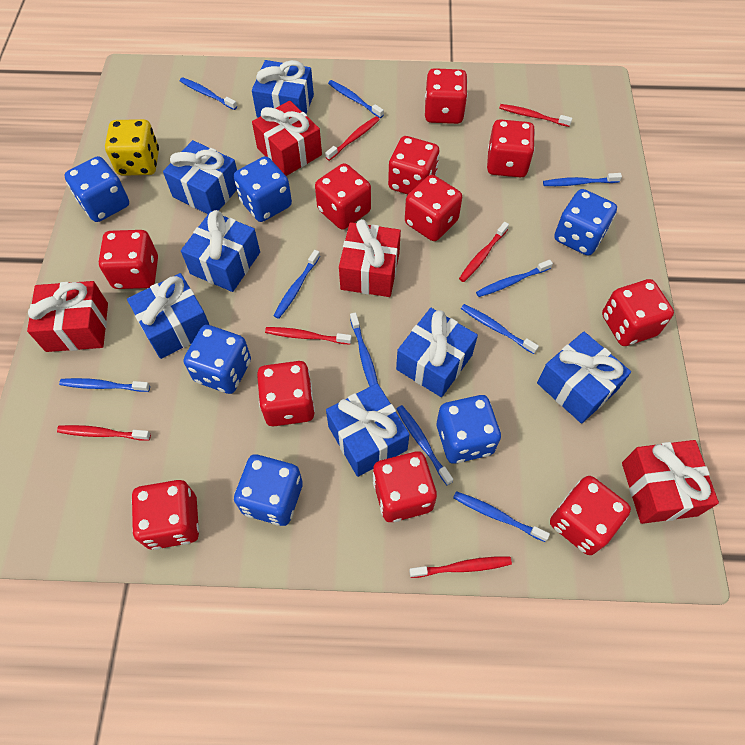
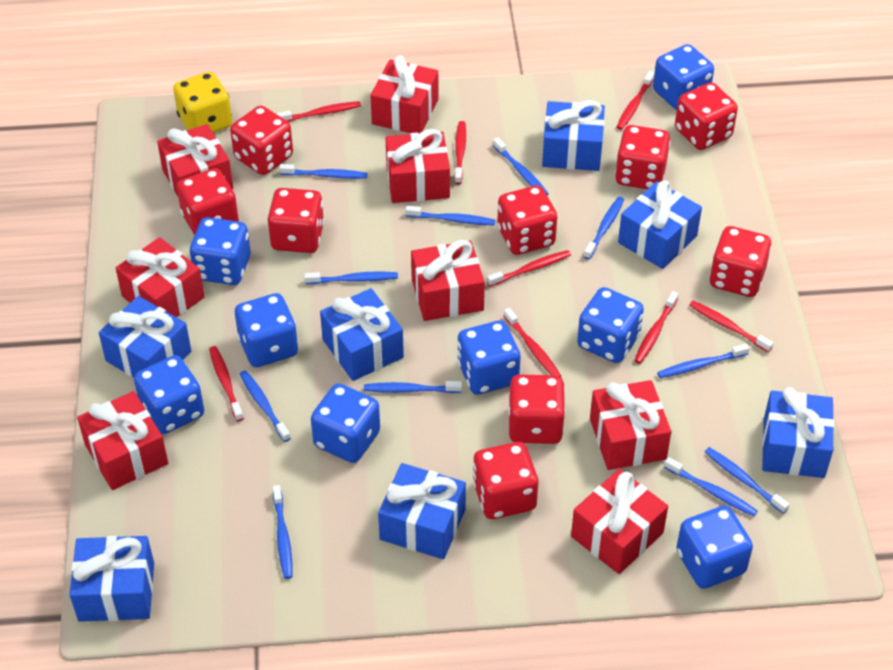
blue dice: [64,156,129,222] [184,325,251,394] [234,156,292,222] [234,454,303,526] [437,395,501,464] [554,189,617,256] = 6 -> [134,355,204,434] [190,217,251,285] [235,293,298,367] [311,383,380,463] [457,320,521,395] [577,287,644,363] [653,44,714,110] [676,506,753,589] = 8
blue toothbrush: [59,378,150,392] [180,77,237,110] [274,250,320,319] [328,80,384,118] [350,312,378,386] [397,405,453,485] [453,491,550,542] [461,304,539,354] [476,260,553,297] [543,173,622,186] = 10 -> [239,370,291,442] [273,485,292,579] [279,164,368,179] [304,272,398,284] [364,381,462,393] [405,206,495,226] [493,137,549,195] [584,197,624,260] [657,343,750,378] [664,457,758,517] [705,447,789,514] = 11
red dice: [99,230,158,289] [132,480,199,550] [257,361,315,426] [315,163,371,230] [373,451,437,522] [388,136,439,194] [405,175,462,241] [425,68,468,124] [487,119,535,178] [550,476,631,555] [602,279,674,346] = 11 -> [177,168,239,235] [230,106,293,175] [267,188,324,253] [473,442,538,519] [497,185,557,255] [508,374,566,444] [615,125,670,189] [675,82,738,150] [710,226,771,297] = 9
red gift: [27,281,108,352] [252,101,322,176] [339,219,401,297] [622,440,719,524] = 4 -> [77,391,168,490] [116,237,205,317] [157,124,233,196] [370,55,438,133] [386,129,450,203] [411,240,485,321] [571,469,668,574] [590,380,671,470] = 8
red toothbrush: [57,425,151,441] [265,327,352,345] [325,116,380,161] [409,556,512,578] [459,222,509,282] [499,104,572,127] = 6 -> [209,346,244,421] [277,101,361,122] [454,121,466,184] [487,250,571,287] [504,308,561,377] [616,71,655,130] [634,291,678,364] [689,301,774,352] = 8

